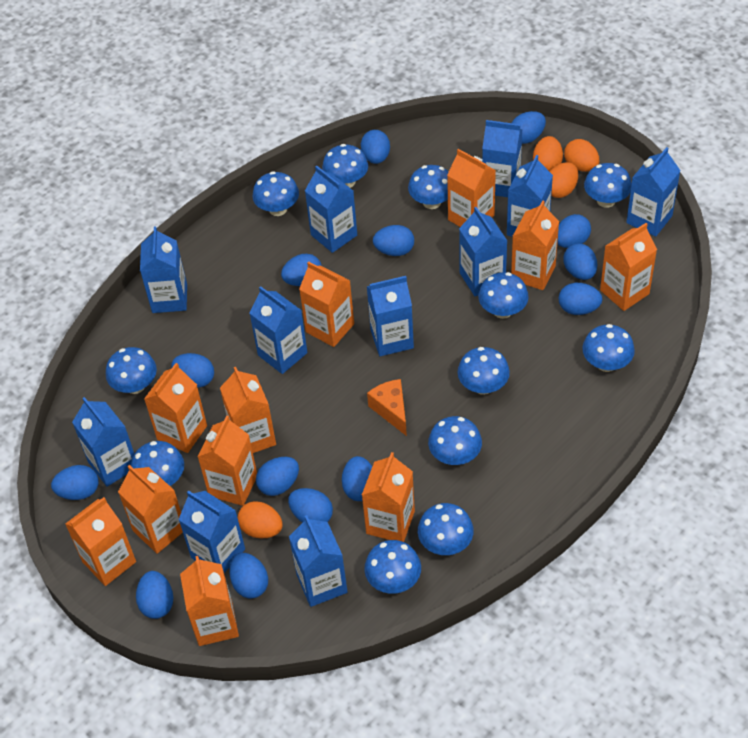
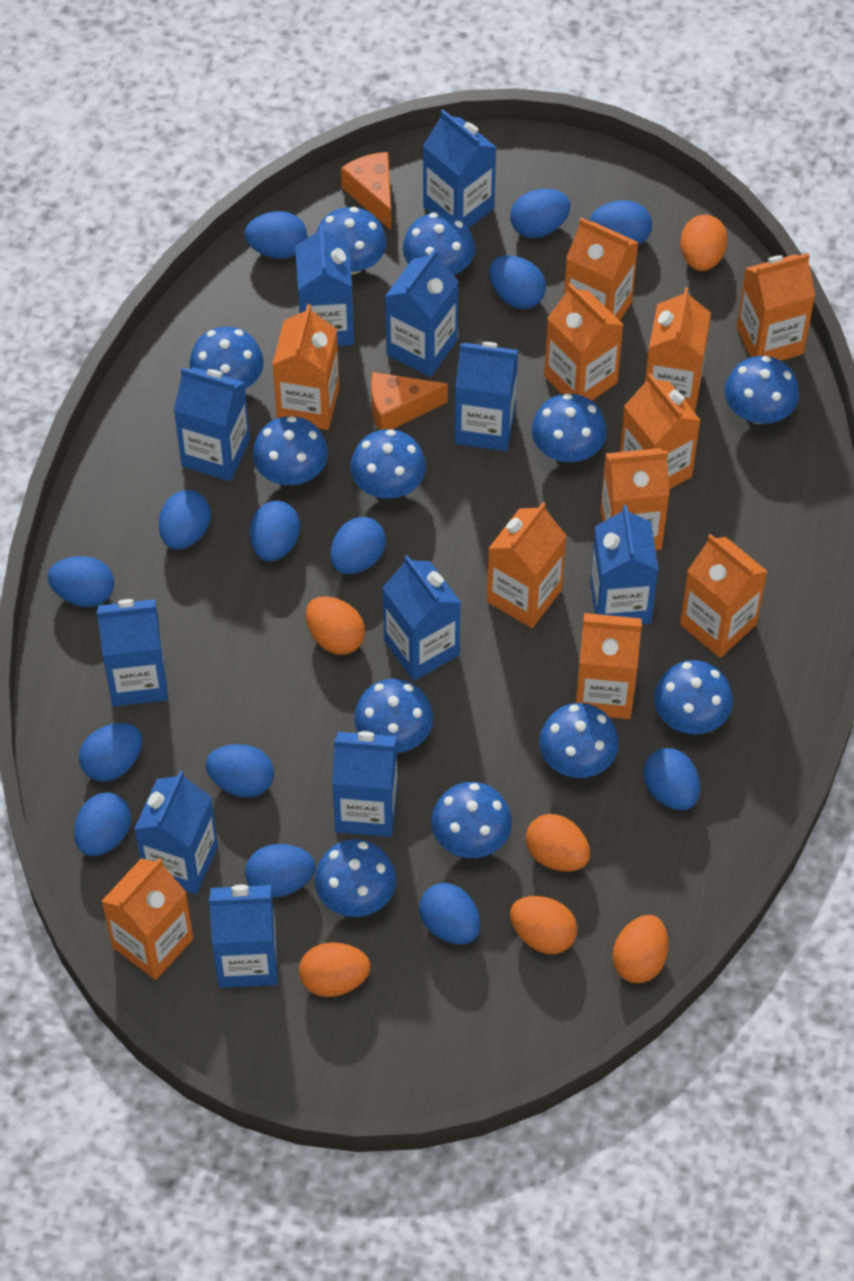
orange cheese: [367,379,407,436] = 1 -> [341,152,392,231] [371,372,448,430] = 2
orange egg: [238,501,282,538] [533,136,563,171] [549,162,578,198] [564,139,599,172] = 4 -> [299,942,371,997] [306,597,365,655] [510,896,577,954] [526,814,590,871] [612,915,668,983] [680,215,728,271] = 6

